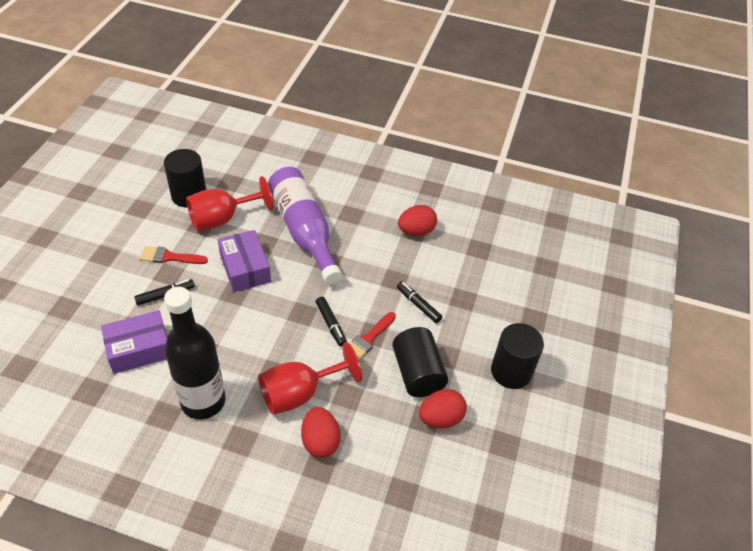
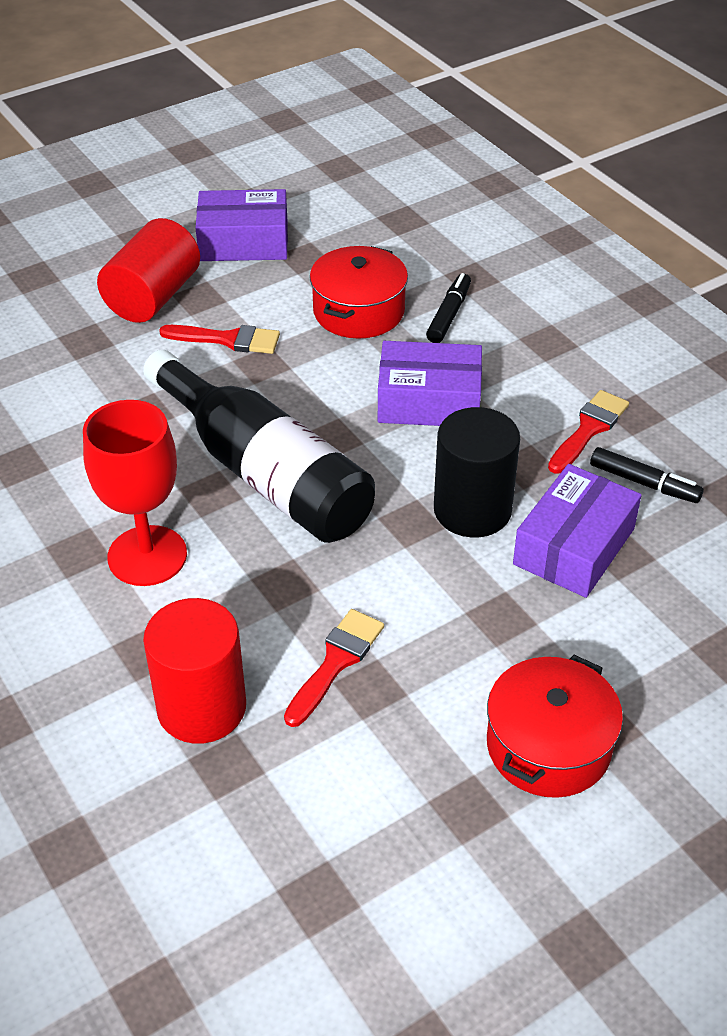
black cylinder: [164,149,206,208] [392,327,448,397] [491,323,544,389] = 3 -> [434,407,520,537] = 1
black marker: [134,279,195,306] [316,297,347,347] [397,281,442,323] = 3 -> [426,273,471,343] [590,447,704,503] = 2
purple bottle: [268,167,342,284] = 1 -> none = 0
purple box: [101,310,167,374] [218,230,271,292] = 2 -> [195,189,288,261] [378,341,482,426] [513,464,642,598] = 3
red brush: [140,246,208,264] [350,312,396,360] = 2 -> [159,325,280,354] [284,609,384,727] [548,390,629,474] = 3
red cylinder: none = 0 -> [97,218,200,323] [143,598,246,744] = 2
red egg: [301,407,341,458] [398,205,437,236] [419,389,467,428] = 3 -> none = 0
red goblet: [186,176,273,231] [258,342,362,415] = 2 -> [83,400,187,586] = 1
red pot: none = 0 -> [310,246,408,338] [487,655,623,798] = 2

